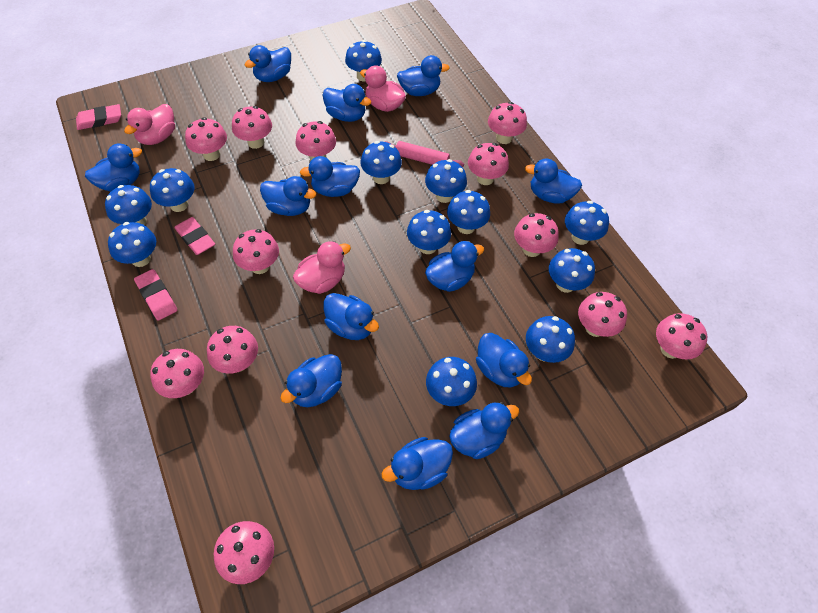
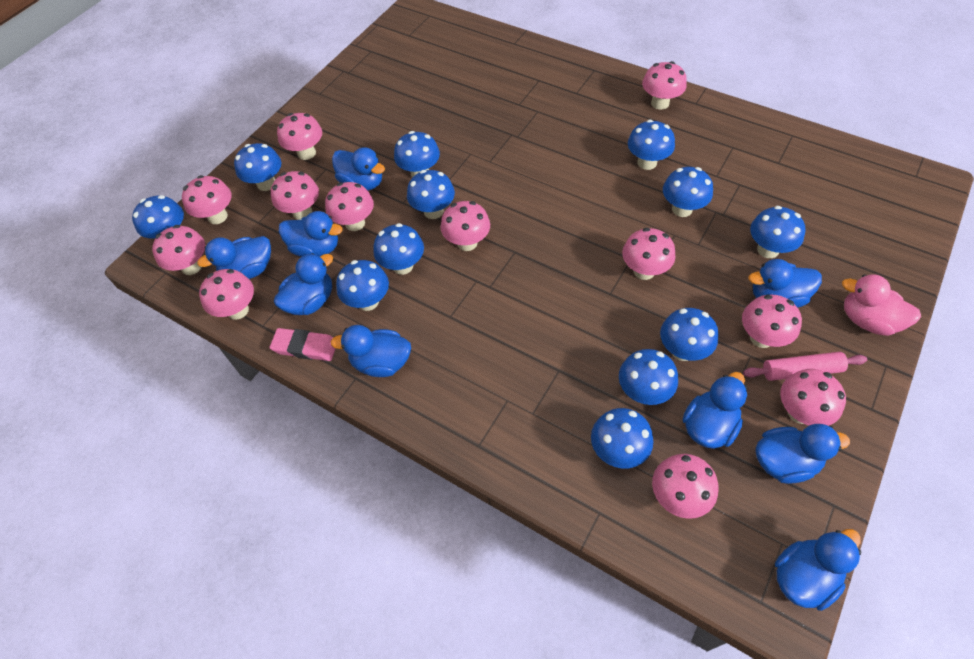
blue duck: [85,144,142,192] [244,45,291,82] [260,176,316,216] [281,354,342,407] [300,156,360,197] [323,84,371,122] [324,293,379,340] [382,437,453,490] [397,55,450,96] [425,241,484,292] [449,402,519,459] [476,333,532,387] [525,159,582,204] = 13 -> [197,236,271,279] [274,253,333,315] [279,211,343,257] [331,325,411,377] [332,147,385,191] [683,372,747,449] [749,259,822,308] [755,424,850,484] [775,529,861,611] = 9
pink duck: [124,104,175,145] [293,241,351,294] [360,65,406,112] = 3 -> [842,274,921,336] = 1
pink eraser: [76,104,121,130] [134,269,177,320] [174,217,215,255] = 3 -> [270,328,336,361] = 1

